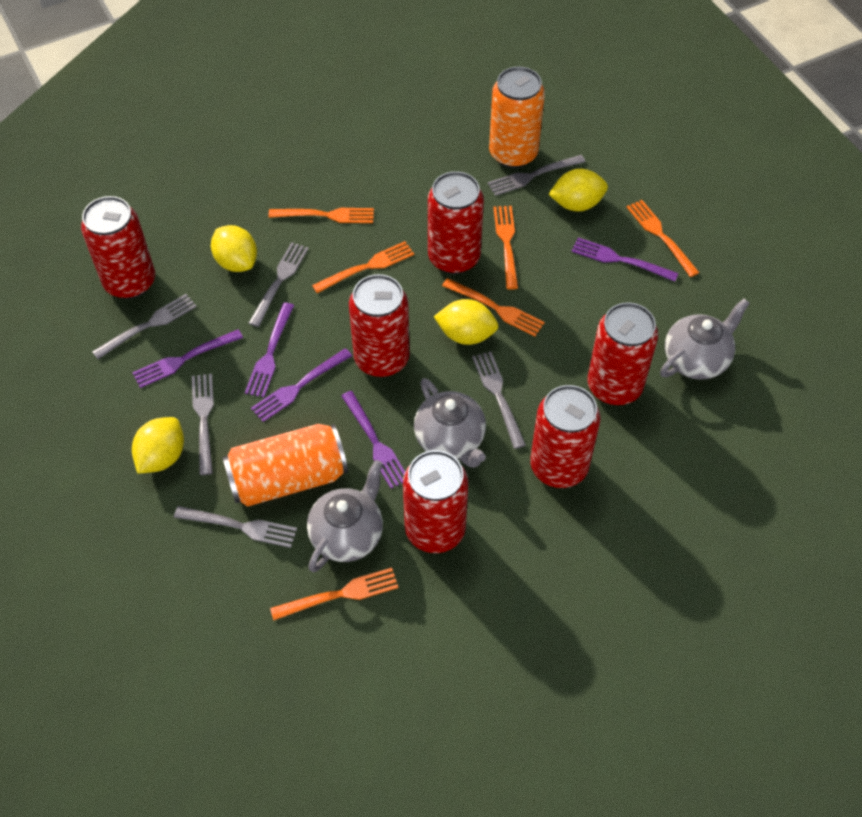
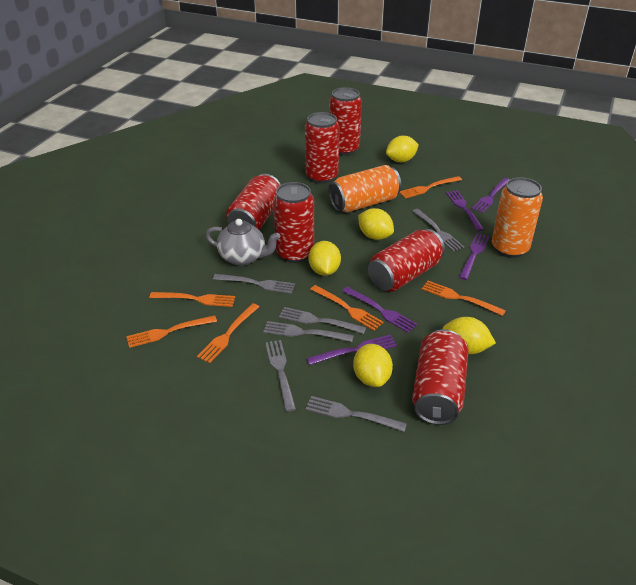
grey teapot: [307,460,383,572] [414,378,486,468] [660,299,750,380] = 3 -> [205,219,280,266] = 1
yellow lemon: [132,417,184,474] [211,225,257,272] [434,299,498,345] [548,169,608,212] = 4 -> [308,241,341,276] [353,344,393,387] [358,208,394,240] [386,136,419,162] [442,317,496,354] = 5

